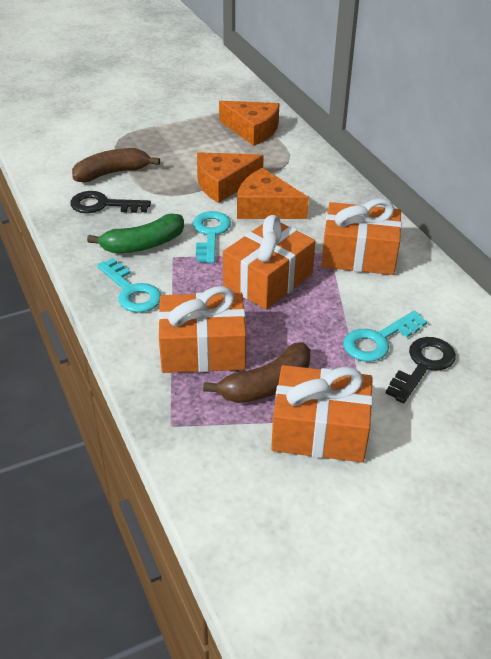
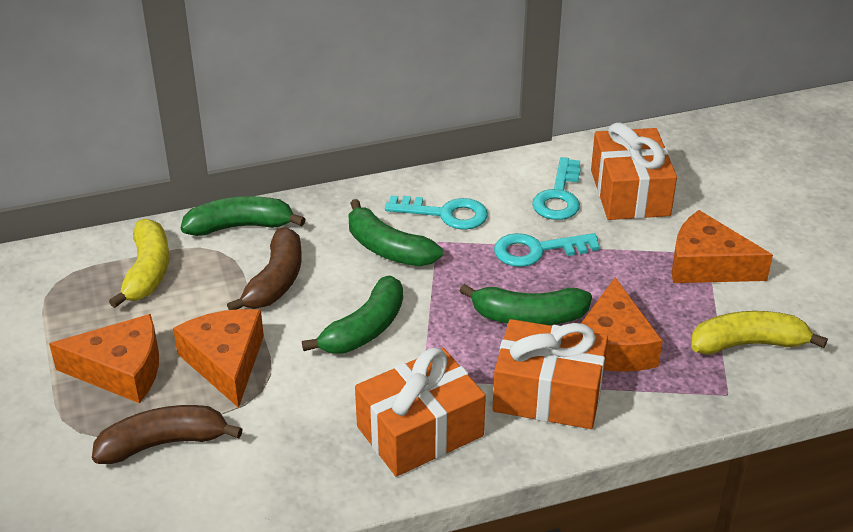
black key: [70,191,151,213] [386,337,456,403] = 2 -> none = 0
green banana: [87,214,184,253] = 1 -> [180,196,305,236] [302,275,403,354] [348,199,443,266] [460,284,592,325] = 4
orange cheese: [197,152,264,203] [219,101,280,146] [237,168,309,219] = 3 -> [49,314,159,403] [173,309,264,408] [581,277,663,372] [672,210,773,283] = 4
orange gift: [158,286,246,373] [223,215,315,310] [271,365,373,462] [321,198,402,275] = 4 -> [355,348,486,477] [492,319,608,429] [591,123,677,220] = 3
yellow banana: none = 0 -> [109,219,169,308] [691,311,828,355] = 2

